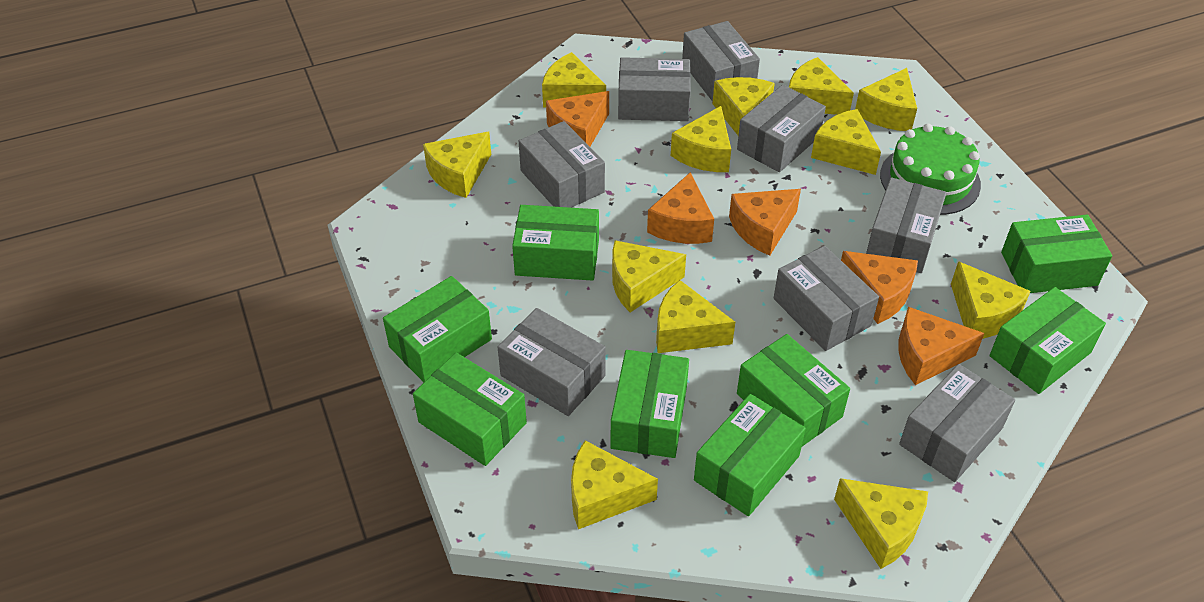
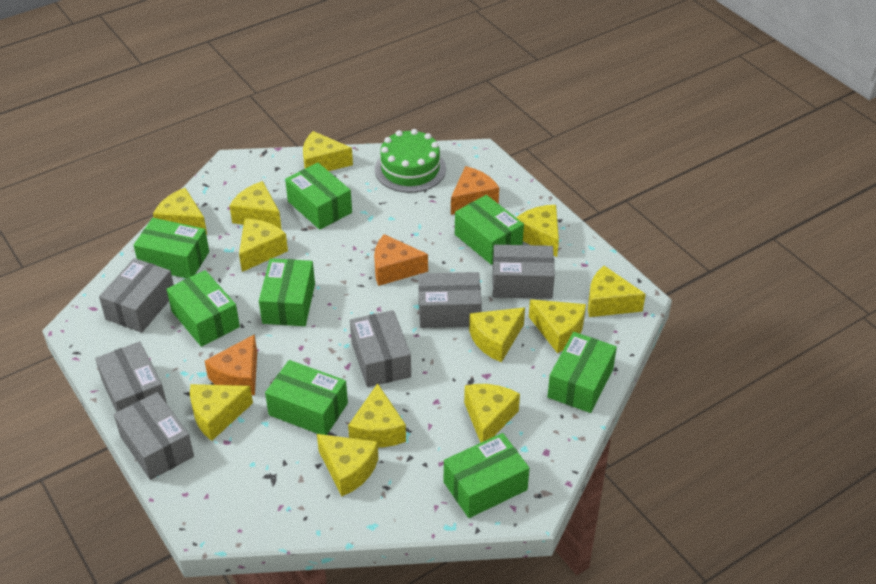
grey box: [498,308,606,416] [519,121,605,208] [618,57,691,121] [682,21,760,101] [737,85,826,172] [774,246,879,351] [866,177,946,273] [899,364,1015,482] = 8 -> [95,341,167,412] [99,258,174,333] [114,392,194,480] [350,310,411,387] [418,272,482,328] [492,245,555,299] = 6
orange cheese: [546,91,609,146] [647,172,714,244] [729,189,801,256] [841,251,918,324] [898,307,984,385] = 5 -> [205,334,257,395] [374,234,428,286] [451,166,499,215] = 3

